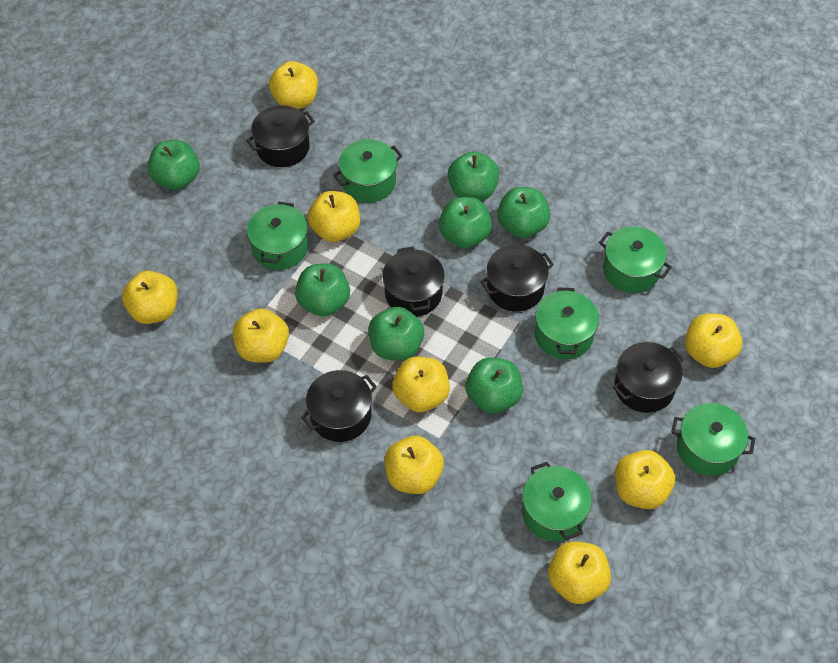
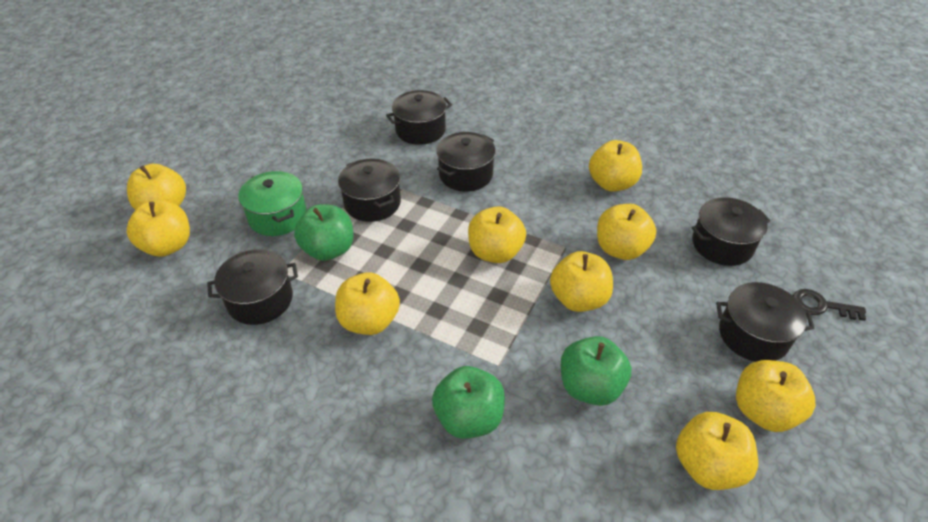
black key: none = 0 -> [793,289,866,321] = 1
black pot: [246,105,315,167] [301,370,377,442] [382,246,445,317] [480,244,554,312] [613,342,684,413] = 5 -> [207,249,298,325] [338,158,401,222] [386,90,452,145] [437,132,496,192] [692,197,771,266] [716,282,815,362] = 6
green apple: [147,140,200,190] [295,263,350,317] [369,307,424,361] [439,197,492,248] [448,151,499,201] [465,358,523,413] [497,187,550,238] = 7 -> [294,204,353,261] [432,366,505,439] [561,336,631,406] = 3
green pot: [247,202,308,270] [333,139,402,203] [522,462,592,541] [535,287,599,359] [599,226,672,293] [671,403,755,476] = 6 -> [238,171,307,236] = 1

